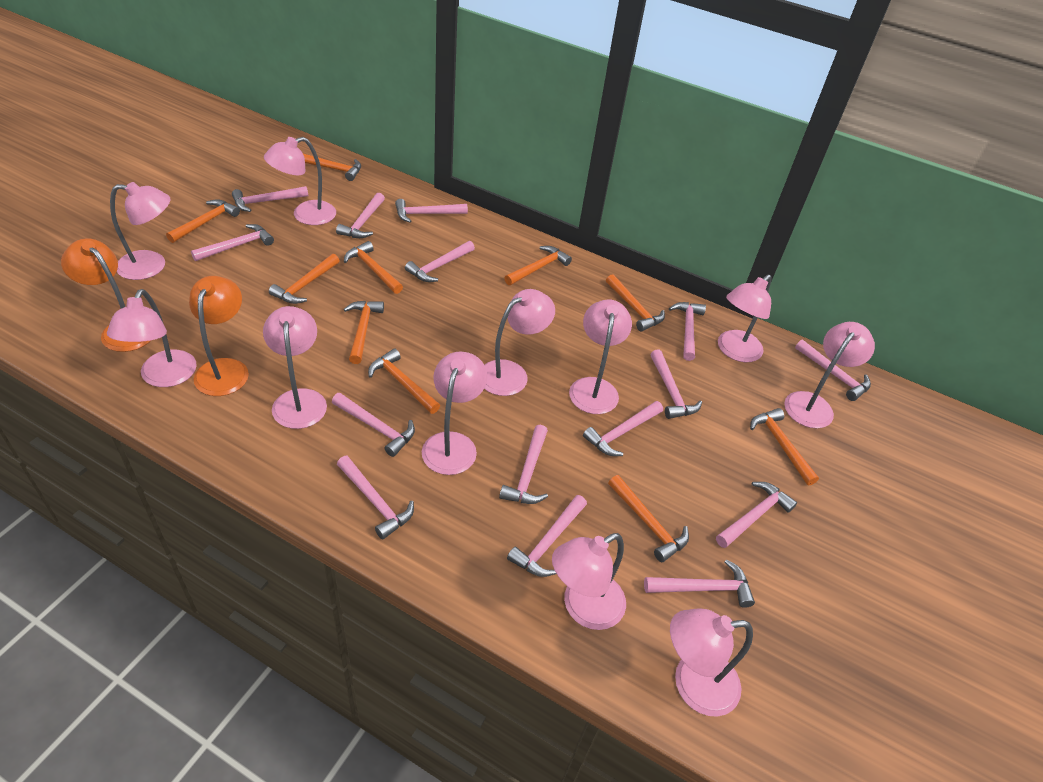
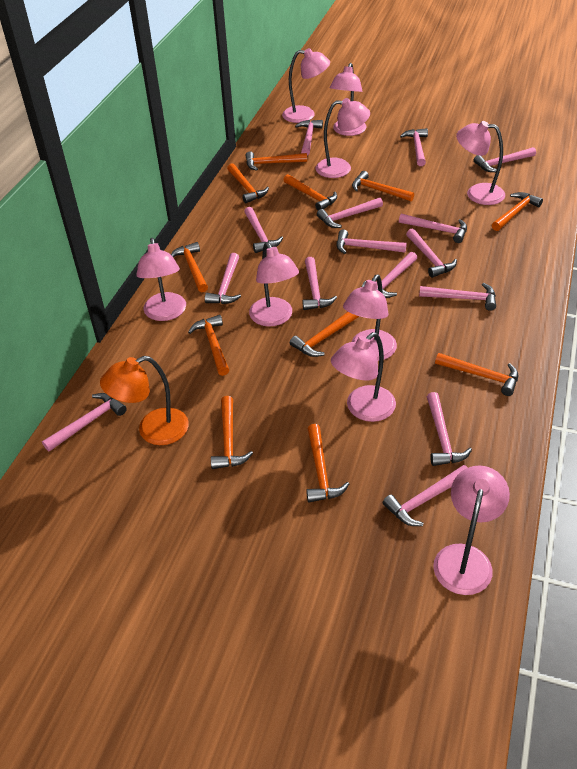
orange hammer: [166,199,240,243] [269,254,340,304] [303,154,361,181] [344,241,403,294] [344,301,384,364] [368,349,440,414] [504,246,572,285] [606,274,665,331] [608,475,689,562] [750,408,819,485] = 10 -> [171,242,208,292] [188,315,229,376] [211,396,253,469] [227,163,269,203] [245,151,307,171] [284,174,337,210] [290,312,359,357] [306,424,349,502] [352,171,414,201] [435,353,518,396] [492,192,543,231] = 11
orange lamp: [61,238,151,352] [189,276,249,396] = 2 -> [100,356,189,445] = 1
pink lamp: [107,289,197,387] [110,182,171,280] [263,306,327,429] [264,137,336,225] [422,351,487,475] [484,289,555,396] [552,533,626,630] [569,299,632,414] [670,608,753,717] [718,275,772,362] [784,322,875,429] = 11 -> [136,238,186,321] [249,242,299,327] [282,48,330,123] [315,98,370,178] [330,63,367,136] [331,332,396,422] [343,275,397,361] [433,465,510,595] [456,121,505,205] = 9

